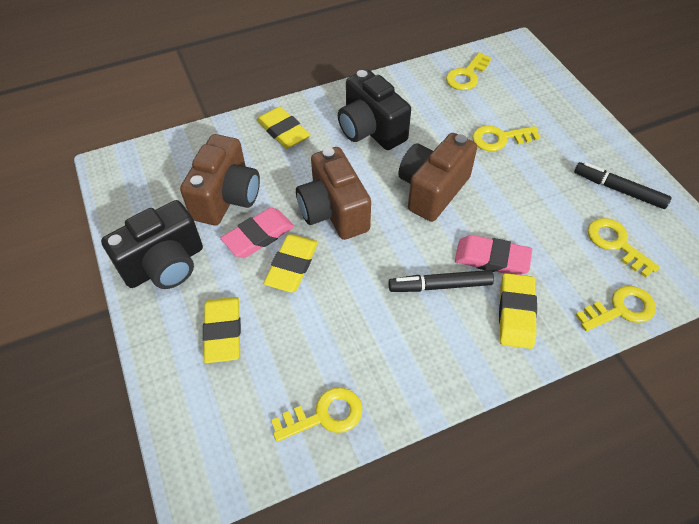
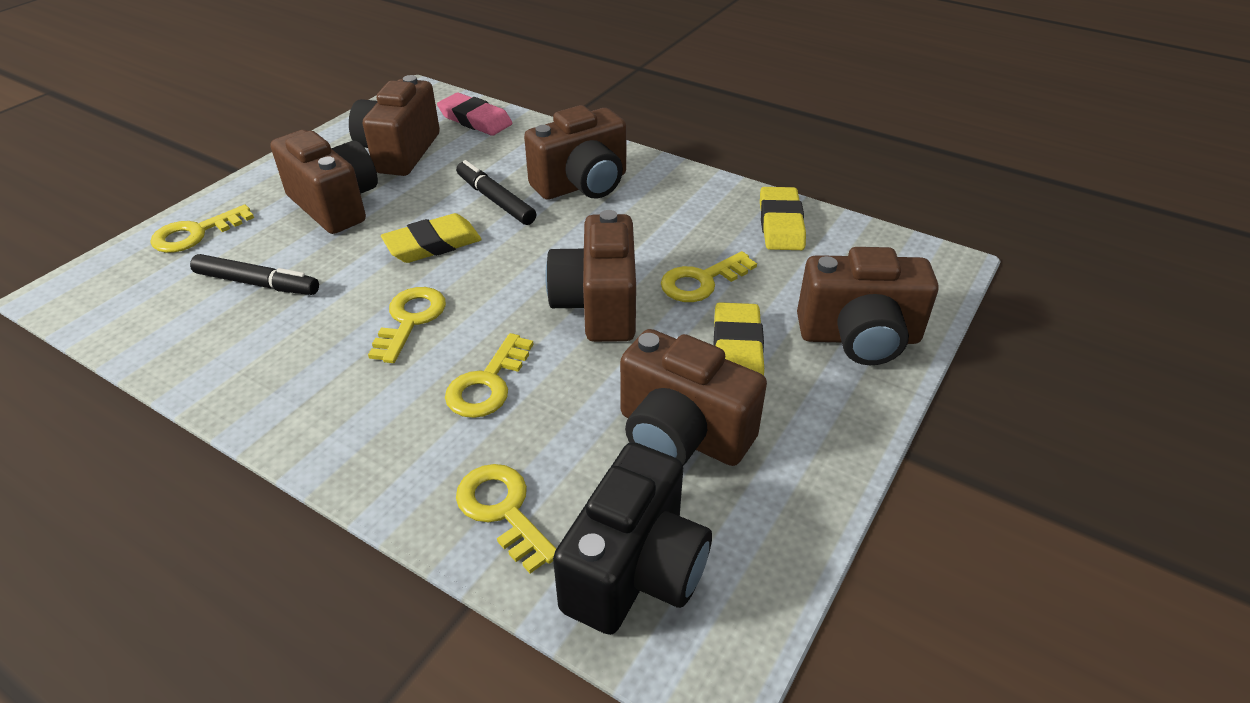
black camera: [101,200,203,289] [338,69,411,150] = 2 -> [553,442,712,635] = 1
brown camera: [180,134,260,225] [296,147,371,240] [398,133,477,222] = 3 -> [270,130,378,234] [349,75,440,176] [524,105,626,200] [545,210,636,342] [620,329,767,466] [797,247,939,365] = 6
pink eraser: [221,208,294,258] [455,235,532,275] = 2 -> [437,93,513,136] = 1
yellow eraser: [203,297,241,363] [257,106,310,149] [263,234,318,292] [499,273,537,349] = 4 -> [381,213,482,263] [713,302,764,375] [760,187,806,250] = 3

